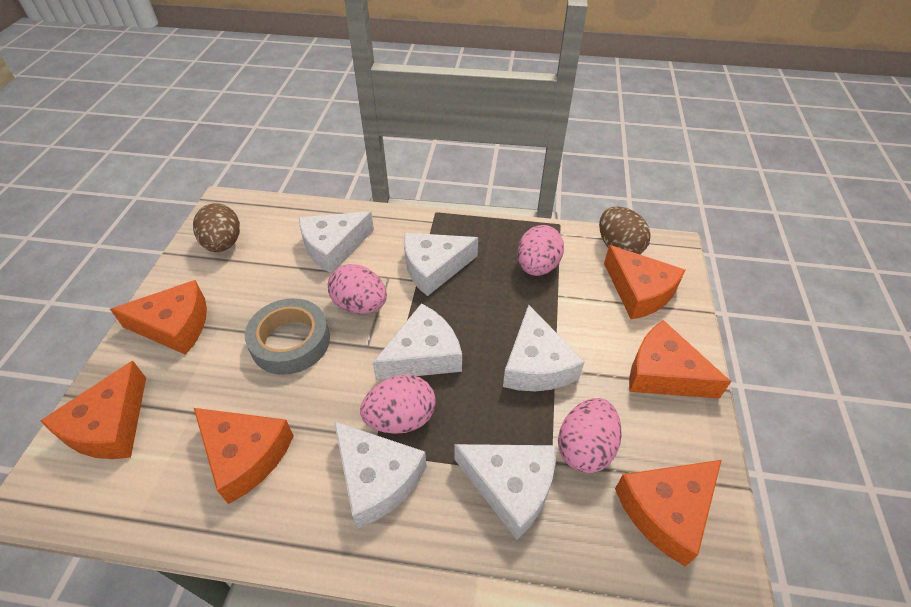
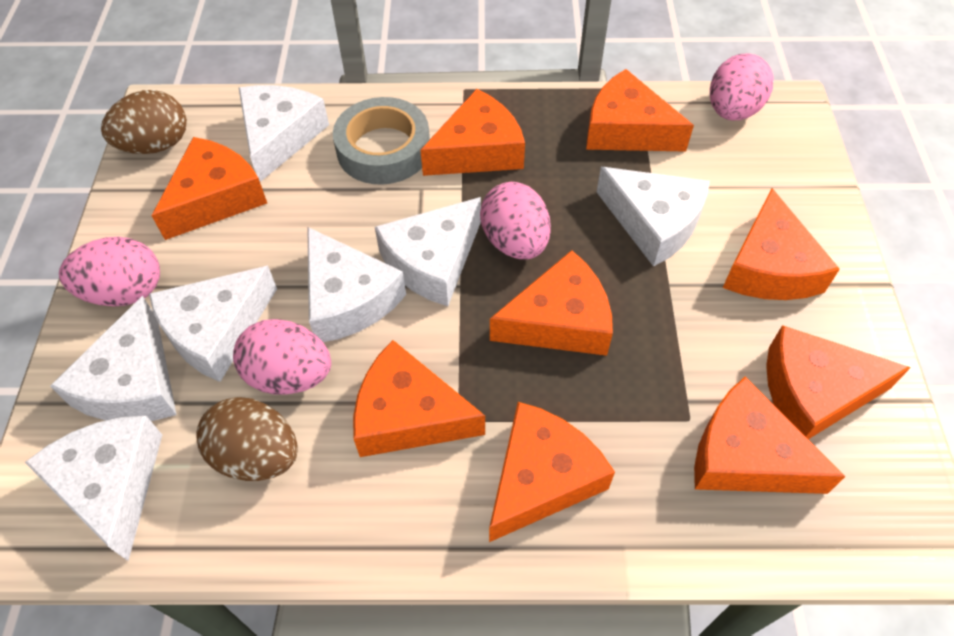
orange cheese: [40,361,146,459] [110,280,207,355] [194,408,294,504] [604,245,685,319] [615,460,722,567] [629,320,731,399] = 6 -> [151,137,267,240] [353,340,485,457] [420,89,525,176] [489,402,615,542] [490,250,613,356] [586,69,694,152] [694,377,846,494] [723,188,840,300] [766,325,911,439] = 9
white cheese: [299,211,374,274] [334,421,427,529] [373,303,462,380] [404,233,478,296] [454,444,556,540] [503,305,584,391] = 6 -> [25,416,162,561] [50,296,177,421] [149,266,277,382] [239,85,329,182] [307,227,406,342] [375,197,481,306] [597,167,710,267] = 7

